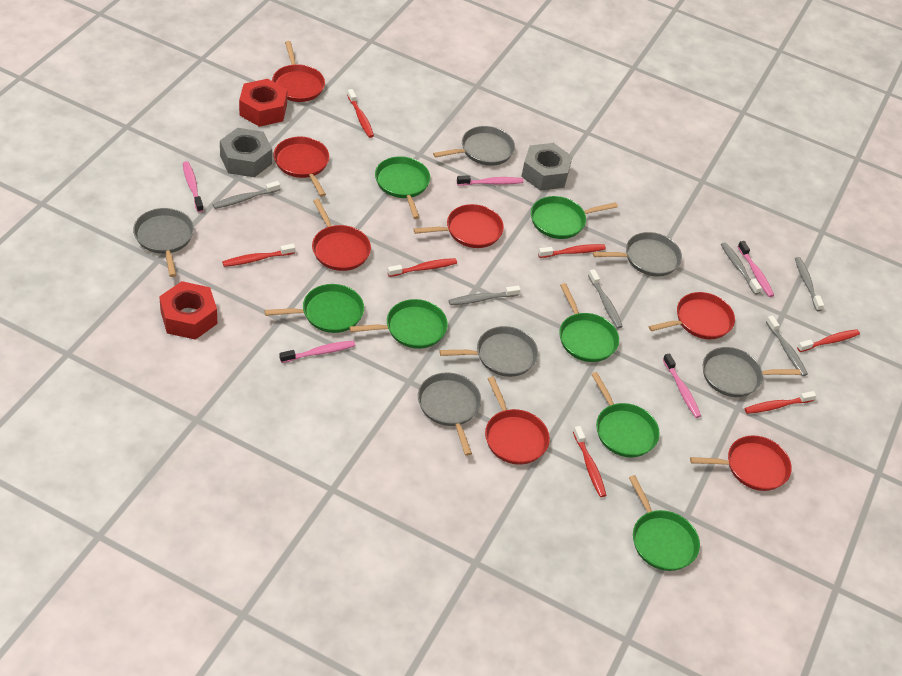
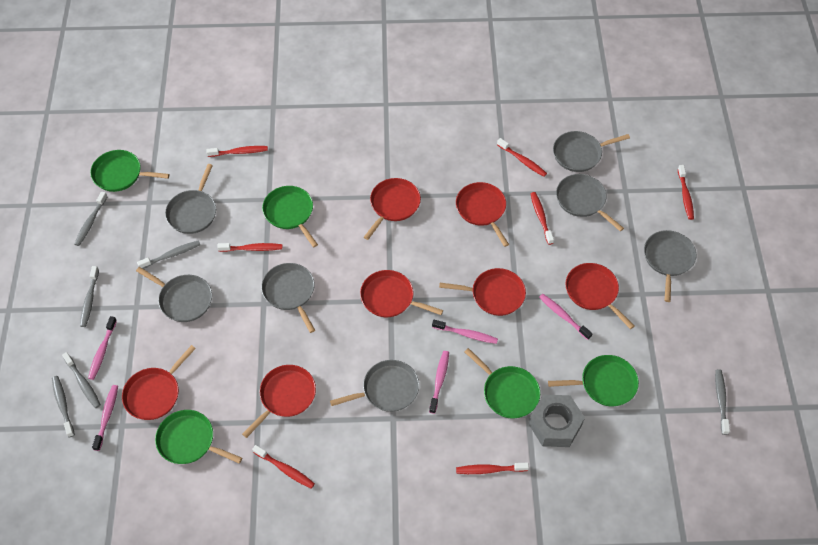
green pan: [265,284,364,333] [349,299,448,349] [375,156,430,219] [531,196,618,239] [559,283,619,362] [591,372,660,457] [629,475,700,571] = 7 -> [90,150,169,192] [155,410,242,464] [262,186,318,247] [465,348,540,418] [548,355,639,406] = 5
grey nut: [220,128,272,177] [521,143,573,191] = 2 -> [528,395,585,447] = 1
grey pan: [133,208,194,277] [418,372,481,456] [433,126,515,166] [439,326,538,377] [593,232,682,276] [703,347,801,397] = 6 -> [136,267,212,322] [165,164,216,234] [261,263,315,333] [330,360,419,412] [553,131,630,172] [556,174,624,231] [644,230,696,302] = 7
red nut: [159,281,217,340] [239,79,287,127] = 2 -> none = 0

